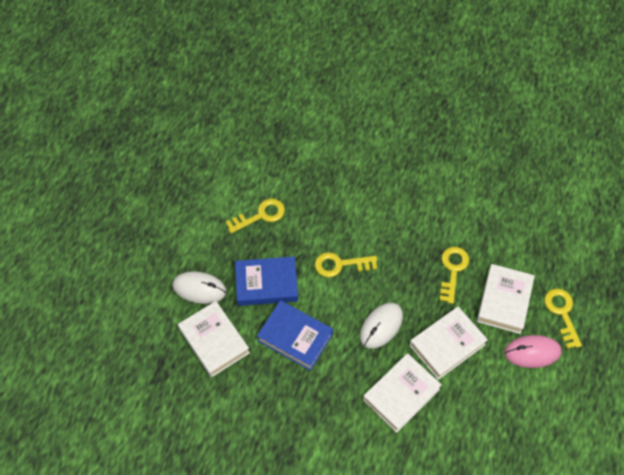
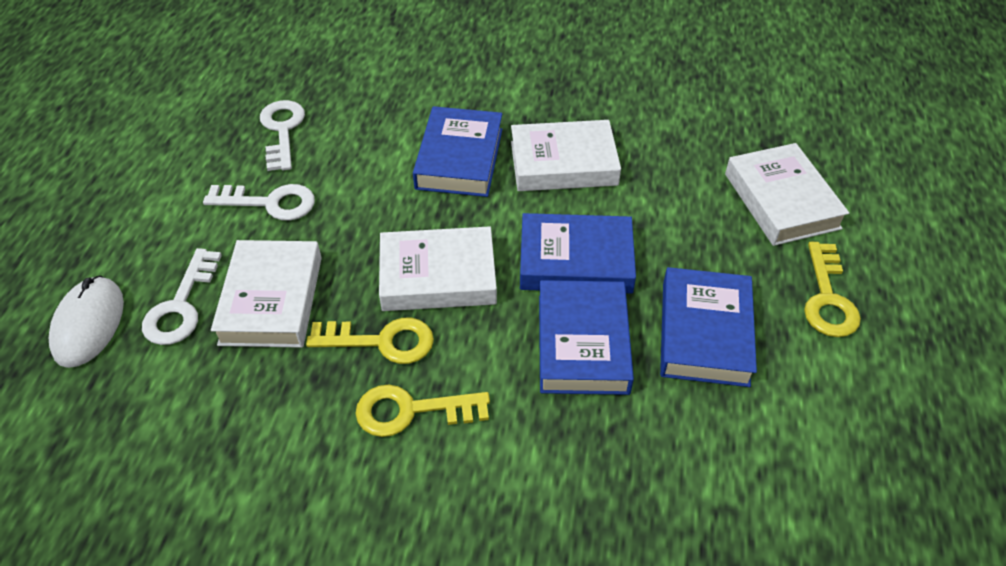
blue book: [235,256,298,306] [257,300,333,371] = 2 -> [413,106,502,197] [520,213,636,293] [539,280,634,395] [660,267,757,387] = 4
pink mouse: [504,335,562,368] = 1 -> none = 0
white key: none = 0 -> [142,248,222,345] [203,184,315,221] [260,100,305,171] = 3
white mouse: [172,271,226,304] [360,303,403,349] = 2 -> [49,276,124,368] = 1
yellow key: [226,198,285,233] [315,252,377,277] [440,247,469,304] [544,289,582,349] = 4 -> [306,318,434,364] [355,385,490,437] [804,242,861,337] = 3

